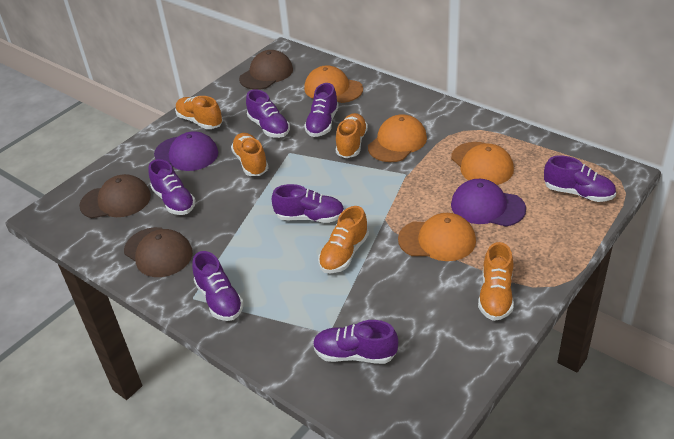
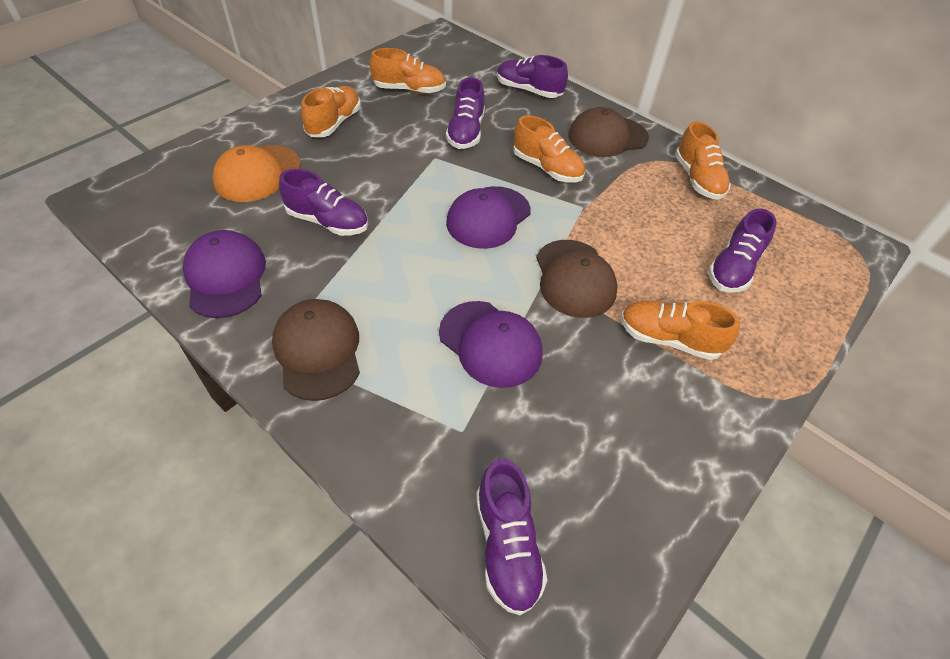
orange cap: [304,65,363,103] [368,114,427,162] [398,213,476,261] [451,142,514,185] = 4 -> [213,145,301,202] = 1
purple cap: [154,131,218,171] [451,179,526,227] = 2 -> [183,230,266,318] [439,301,543,388] [446,186,531,249] = 3
purple shoe: [149,159,196,215] [192,251,244,321] [246,89,290,138] [272,184,344,223] [304,83,339,137] [313,320,398,364] [544,155,616,202] = 7 -> [279,169,368,236] [446,77,485,149] [476,459,548,615] [497,55,568,98] [708,209,776,293] = 5

